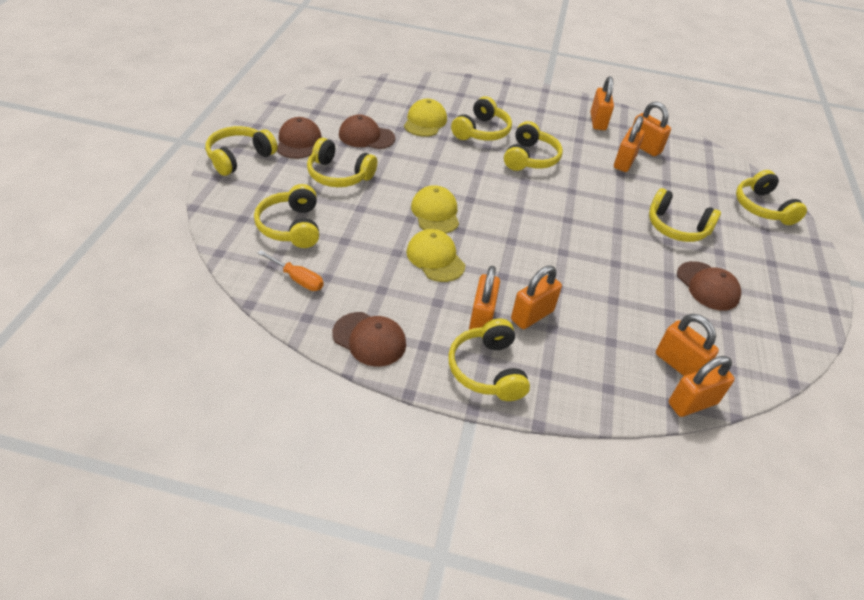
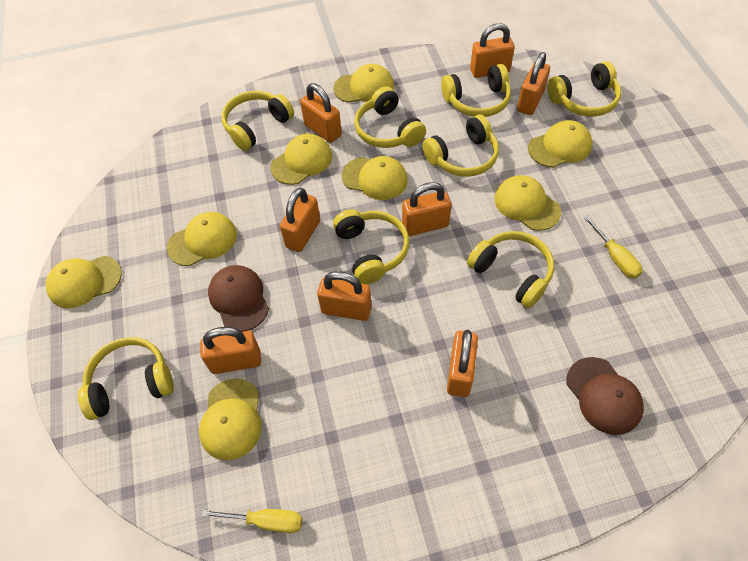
brown cap: [277,117,322,159] [332,312,406,367] [339,115,395,149] [677,261,741,311] = 4 -> [208,265,269,332] [566,357,644,435] = 2
orange padlock: [469,266,500,330] [511,265,562,329] [591,76,614,130] [614,116,645,172] [632,102,671,156] [656,314,719,376] [669,356,735,417] = 7 -> [200,327,261,374] [280,188,320,252] [300,83,342,143] [317,271,372,321] [402,182,452,236] [447,330,478,397] [470,24,515,78] [517,52,550,115] = 8
orange screwdriver: [258,250,324,291] = 1 -> none = 0
yellow cap: [404,99,447,137] [406,229,465,282] [411,185,459,233] = 3 -> [46,256,122,308] [167,212,237,266] [199,378,262,461] [271,134,332,185] [334,64,394,103] [342,156,408,200] [494,175,561,231] [528,120,592,168] = 8
yellow screwdriver: none = 0 -> [201,509,302,533] [584,215,643,279] = 2

